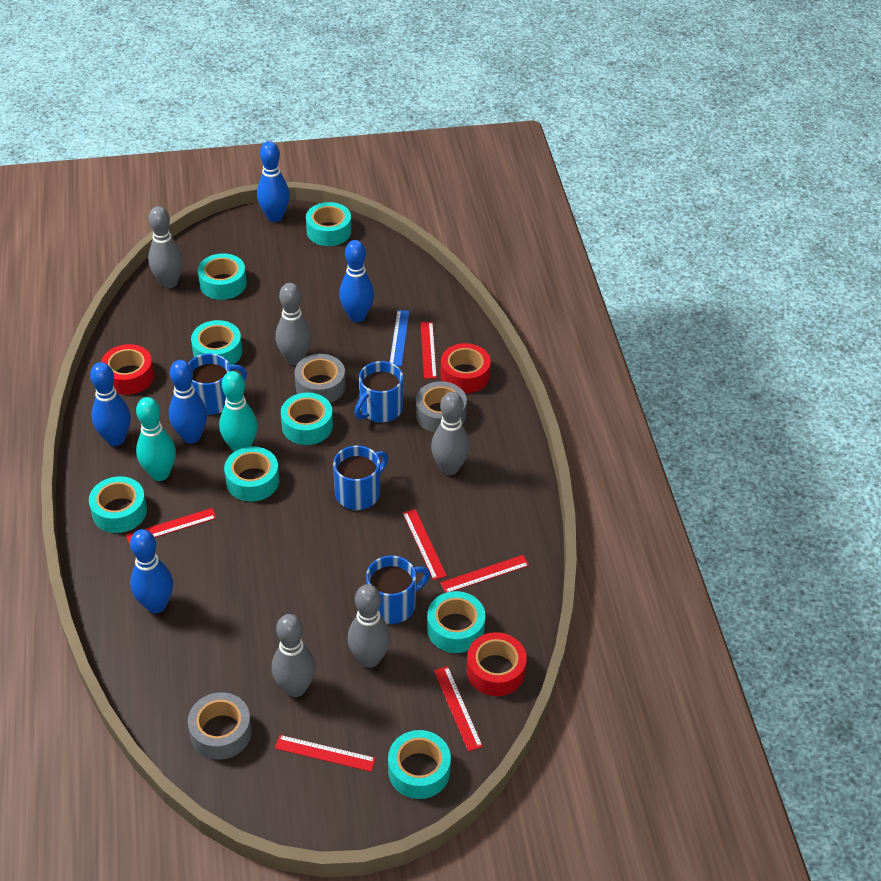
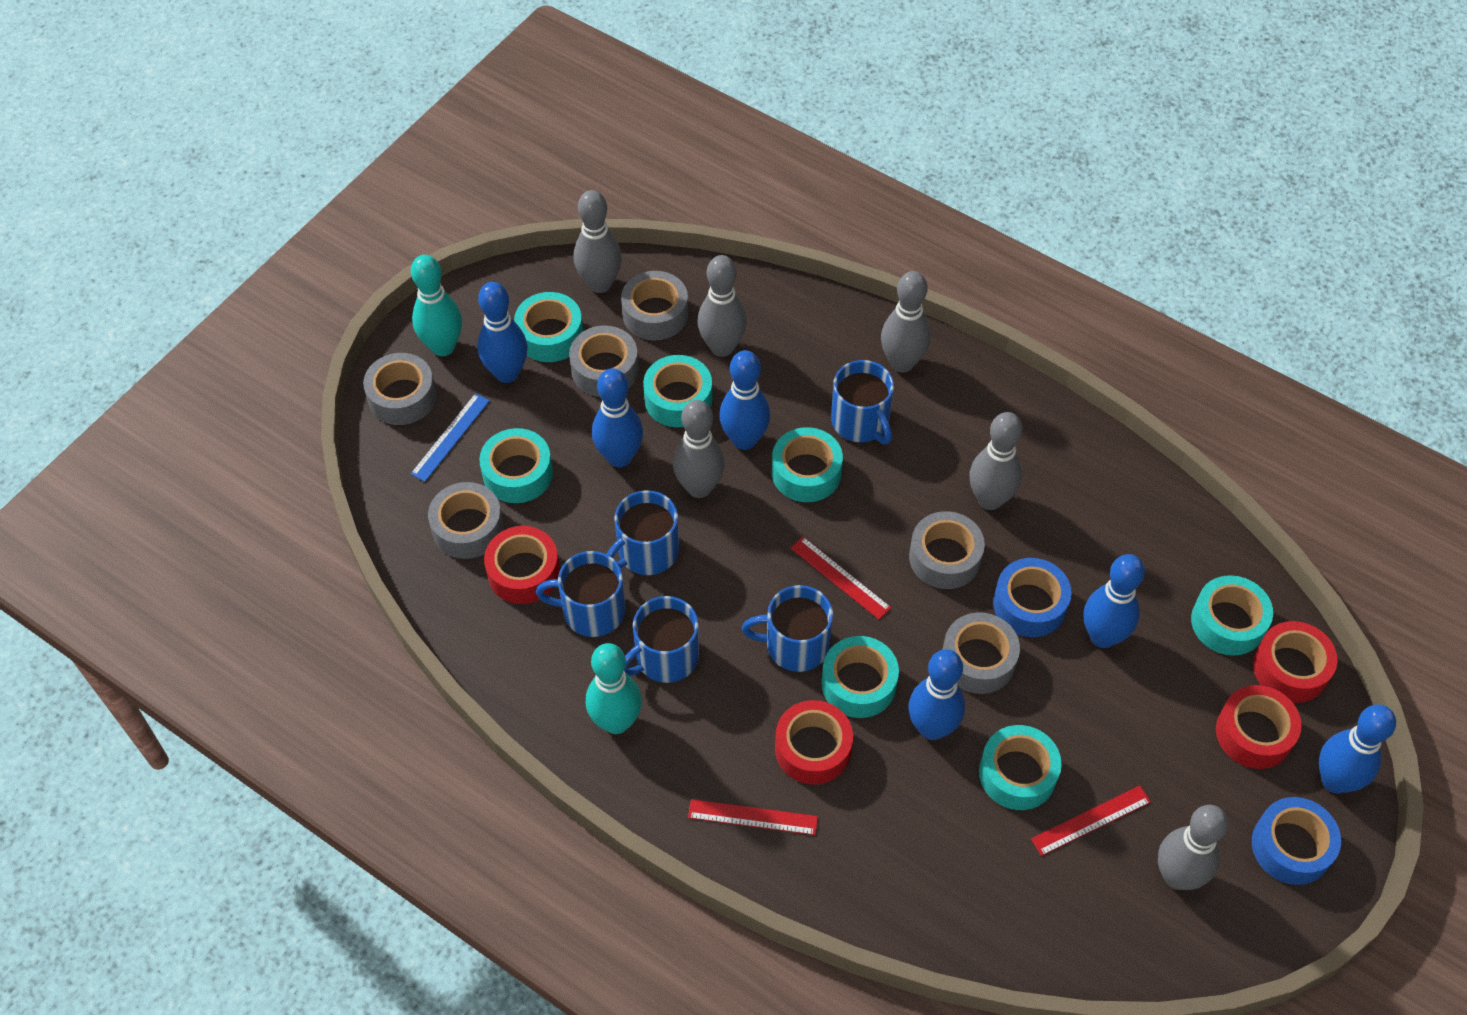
blue bowling pin: [90,362,131,446] [130,529,173,613] [169,360,207,444] [257,141,290,222] [339,240,374,322] = 5 -> [477,282,528,383] [592,368,643,467] [719,350,770,450] [908,649,965,740] [1084,554,1145,648] [1319,705,1396,793] = 6
blue mug: [189,353,247,415] [333,446,388,510] [354,361,403,422] [366,555,430,624] = 4 -> [536,551,626,637] [607,490,679,575] [624,596,699,683] [742,585,833,672] [831,360,894,444] = 5
blue tape: none = 0 -> [993,558,1072,637] [1252,797,1341,885] = 2
grey bowling pin: [148,206,183,288] [272,614,316,697] [275,283,312,366] [348,584,391,668] [431,392,470,475] = 5 -> [574,190,622,293] [673,400,725,498] [698,255,747,357] [881,271,931,372] [969,412,1022,510] [1158,805,1228,890] = 6
grey tape: [188,692,252,760] [295,354,346,403] [416,381,467,433] = 3 -> [363,353,437,425] [428,482,504,559] [569,325,639,397] [621,271,688,340] [909,511,985,589] [942,612,1020,694] = 6
red ruler: [126,508,216,545] [275,735,376,772] [403,509,447,580] [420,322,437,379] [434,666,483,752] [440,555,529,593] = 6 -> [688,799,818,835] [791,537,891,620] [1031,786,1151,856] = 3
red tape: [101,344,154,395] [440,343,491,393] [466,632,527,696] = 3 -> [484,526,560,604] [775,700,853,785] [1216,685,1302,769] [1253,621,1337,703] = 4
turquoise tape: [89,476,147,533] [191,320,242,365] [198,253,247,300] [224,446,279,502] [281,393,333,445] [306,202,352,246] [388,730,451,799] [427,591,485,653] = 8 -> [479,428,553,503] [514,292,583,362] [643,355,712,427] [772,427,843,502] [821,636,899,718] [979,725,1062,810] [1191,575,1273,656] = 7

